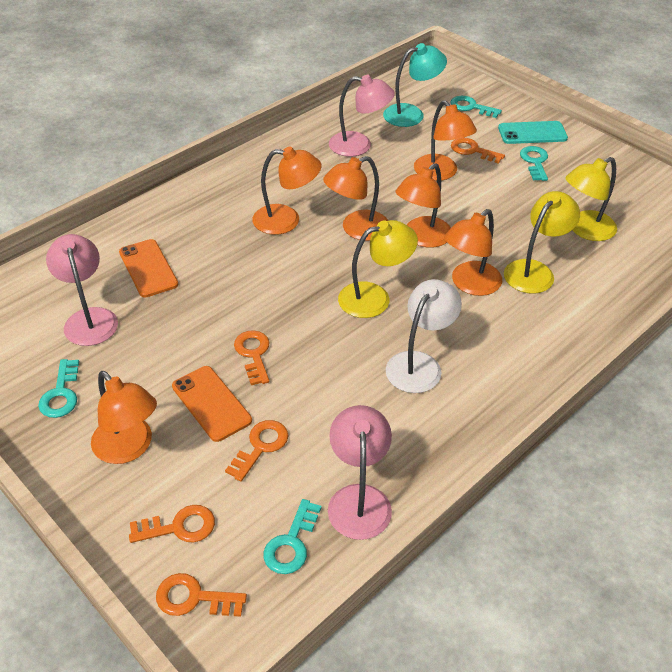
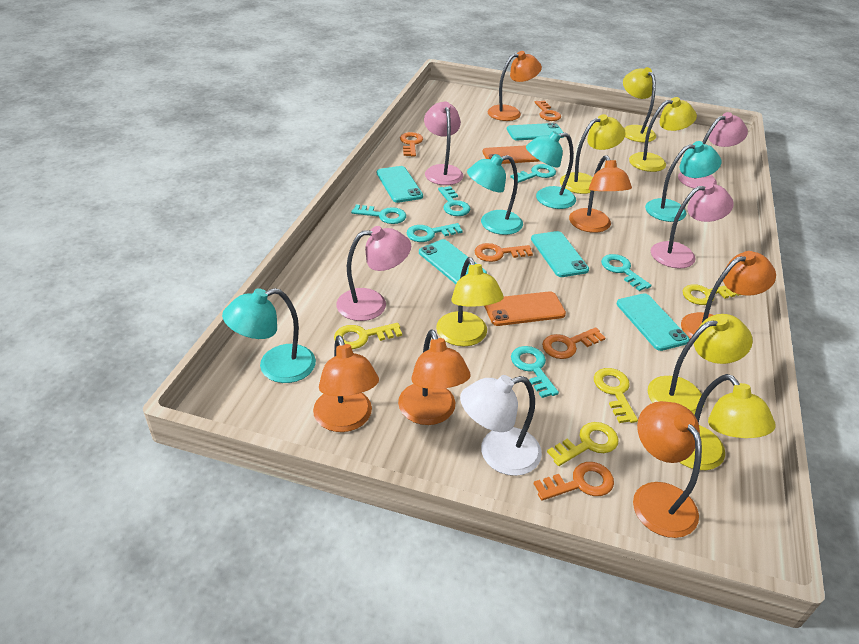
pink lamp: [46,234,118,346] [328,405,392,540] [329,75,395,157] = 3 -> [336,226,411,321] [424,101,463,185] [651,182,734,268] [678,112,748,188] = 4
turquoise key: [38,359,79,418] [263,499,321,574] [450,96,502,118] [520,146,548,181] = 4 -> [351,205,406,224] [406,223,463,242] [438,186,471,216] [510,164,556,183] [511,346,559,398] [601,254,652,291] = 6
turquoise lamp: [383,43,447,127] = 1 -> [222,288,316,383] [467,154,523,235] [526,131,576,209] [645,141,722,222] = 4
turquoise phone: [498,121,568,144] = 1 -> [377,166,423,203] [419,239,487,284] [507,123,564,140] [531,231,589,277] [617,293,690,351] = 5
yellow key: none = 0 -> [334,323,402,349] [547,422,619,466] [594,368,638,423] [683,284,740,305] = 4
yellow lamp: [338,220,418,318] [504,191,580,294] [565,157,617,241] = 3 -> [436,257,504,346] [560,114,626,194] [623,67,656,142] [629,97,697,172] [648,314,753,415] [679,374,775,470] = 6

